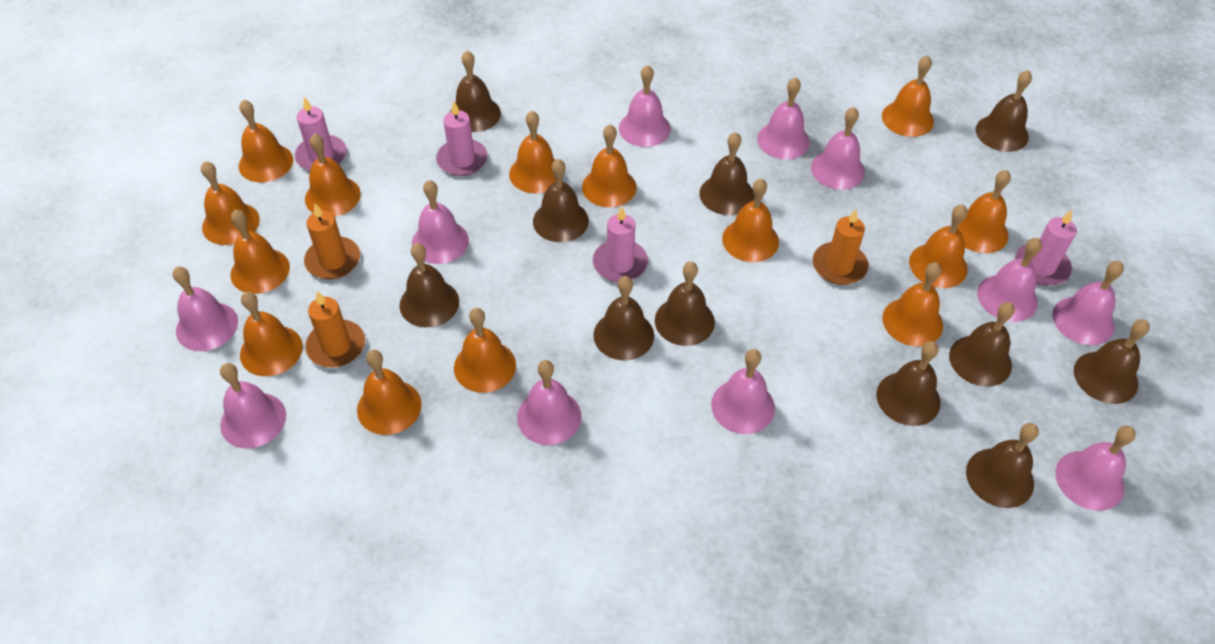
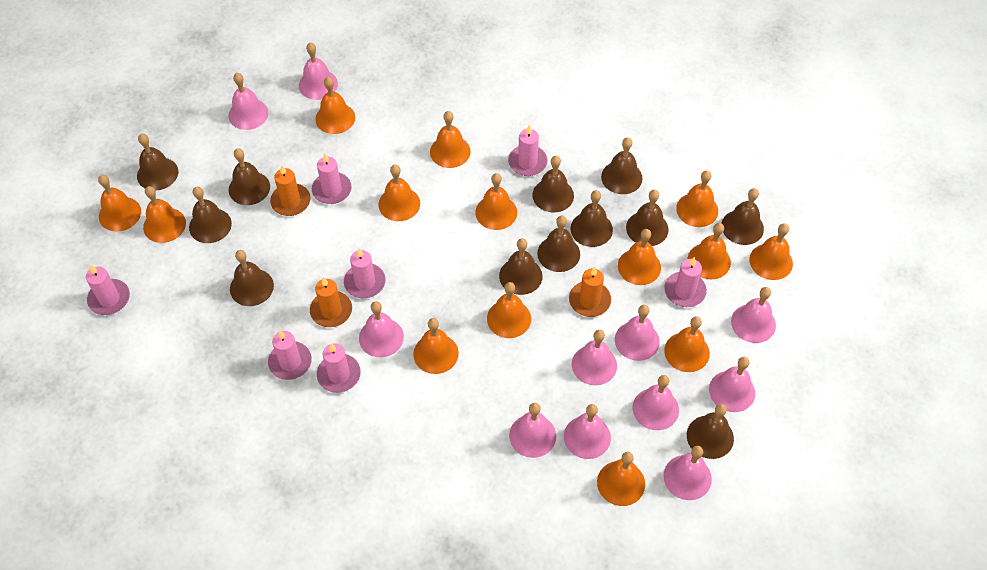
brown bell: [400,243,459,327] [450,51,501,132] [533,159,589,242] [593,276,654,360] [655,262,715,346] [700,132,754,215] [877,341,941,426] [949,302,1015,387] [966,423,1039,508] [976,70,1032,152] [1074,319,1150,404] = 11 -> [137,134,178,191] [189,187,232,243] [229,148,270,205] [230,250,274,306] [499,238,543,295] [532,156,574,213] [537,216,580,272] [570,190,613,247] [601,137,642,194] [626,190,669,246] [687,404,734,459] [722,188,764,245] = 12
pink candle: [295,97,347,171] [436,101,488,176] [593,206,648,282] [1015,210,1077,286] = 4 -> [86,265,130,315] [268,330,312,380] [312,153,352,204] [317,343,361,393] [344,248,386,298] [508,125,547,176] [664,257,707,307] = 7

